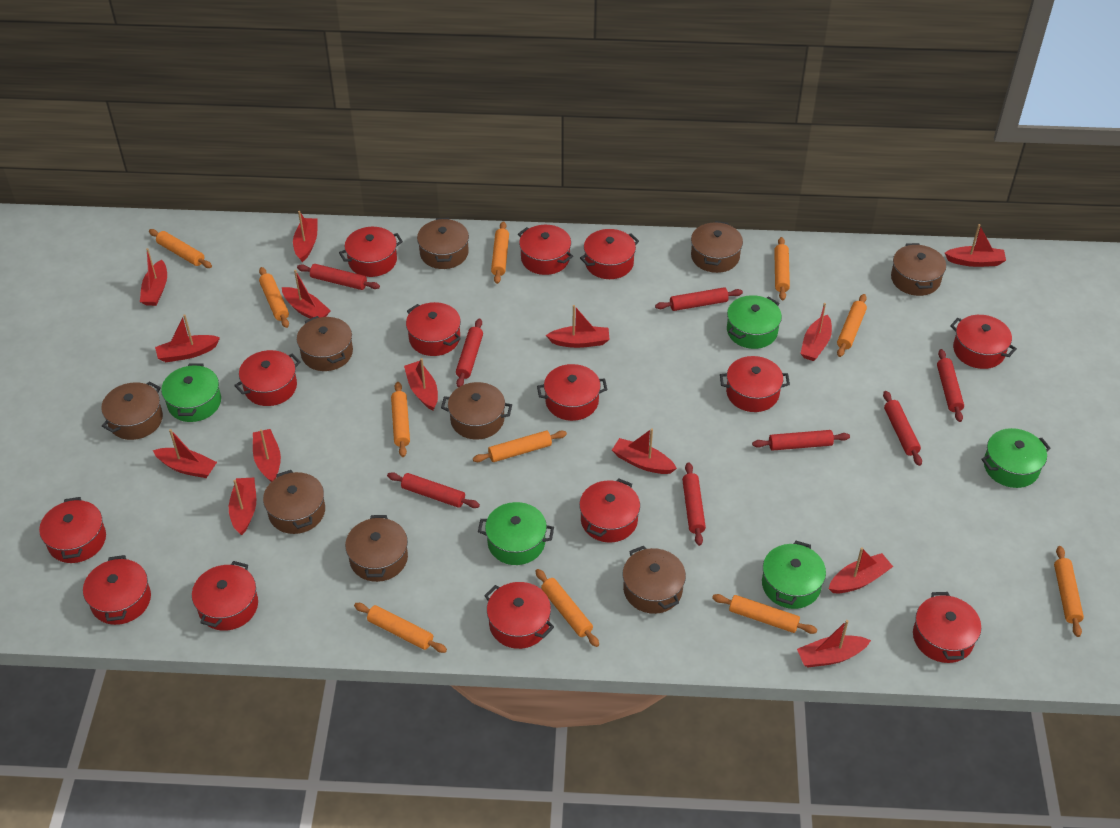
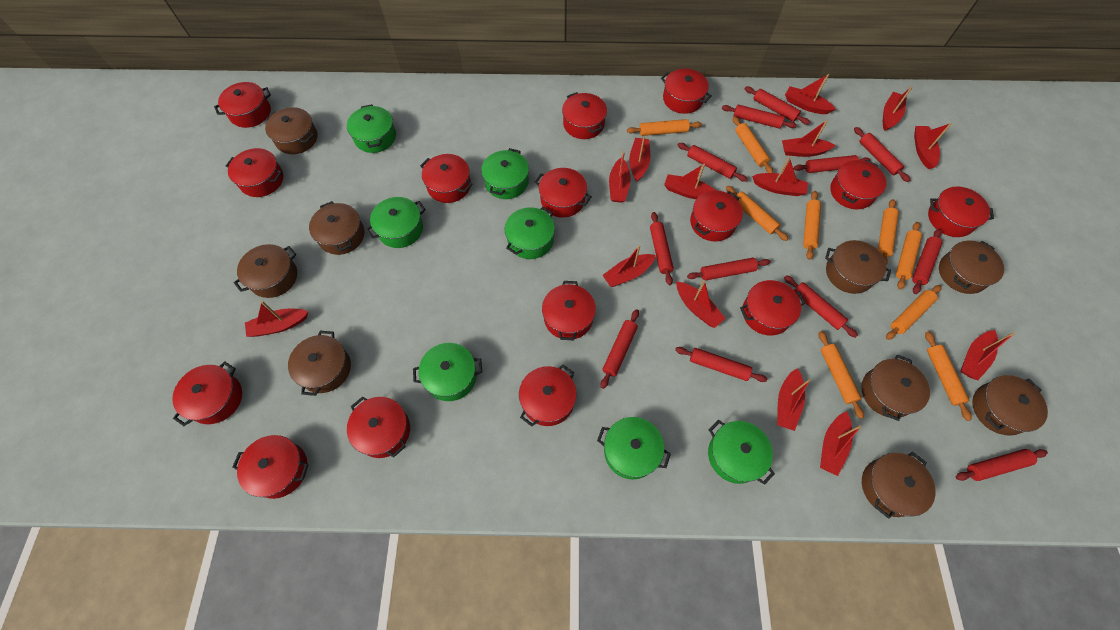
green pot: [161,363,221,422] [478,502,554,565] [727,295,782,349] [762,541,826,609] [981,428,1051,488] = 5 -> [347,104,396,153] [366,197,426,248] [413,343,482,401] [481,148,529,199] [505,207,555,259] [597,417,671,480] [708,420,775,484] = 7
orange rolling pin: [149,229,212,268] [259,267,289,328] [354,603,447,653] [391,382,410,457] [473,431,567,462] [491,221,509,284] [536,569,599,647] [712,594,817,634] [774,237,790,300] [837,294,867,357] [1054,546,1084,637] = 11 -> [627,119,702,136] [726,186,788,241] [733,116,773,173] [803,191,821,260] [819,331,864,419] [878,199,899,265] [886,285,942,340] [896,222,922,290] [925,331,972,421] = 9
red pot: [39,497,106,563] [83,555,151,625] [192,561,258,631] [234,350,301,406] [339,227,403,277] [406,302,461,356] [484,582,554,649] [518,225,573,275] [537,364,607,421] [579,478,640,542] [580,229,639,279] [720,356,790,412] [913,592,981,663] [950,315,1017,369] = 14 -> [172,361,242,426] [214,82,271,128] [226,148,283,197] [232,435,308,499] [347,396,410,458] [420,154,473,203] [519,365,577,427] [535,168,592,218] [542,281,596,340] [562,92,607,139] [661,69,712,114] [690,191,743,242] [740,280,805,335] [830,160,887,209] [928,186,994,237] = 15
red rolling pin: [297,264,380,290] [387,472,480,508] [456,319,483,388] [655,287,743,311] [682,462,706,546] [752,430,850,451] [883,391,922,466] [937,349,964,422] = 8 -> [601,309,639,389] [650,212,674,285] [675,347,767,382] [678,143,747,182] [687,258,771,281] [722,104,797,129] [745,86,810,125] [784,275,858,338] [793,155,870,173] [854,127,910,182] [912,229,943,294] [956,449,1048,481] = 12

